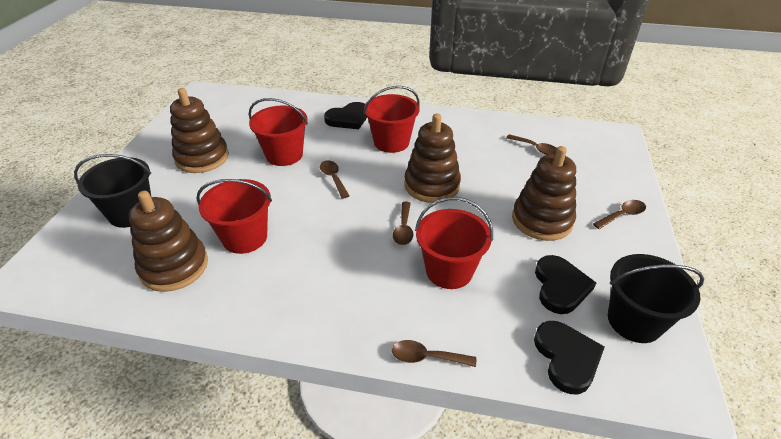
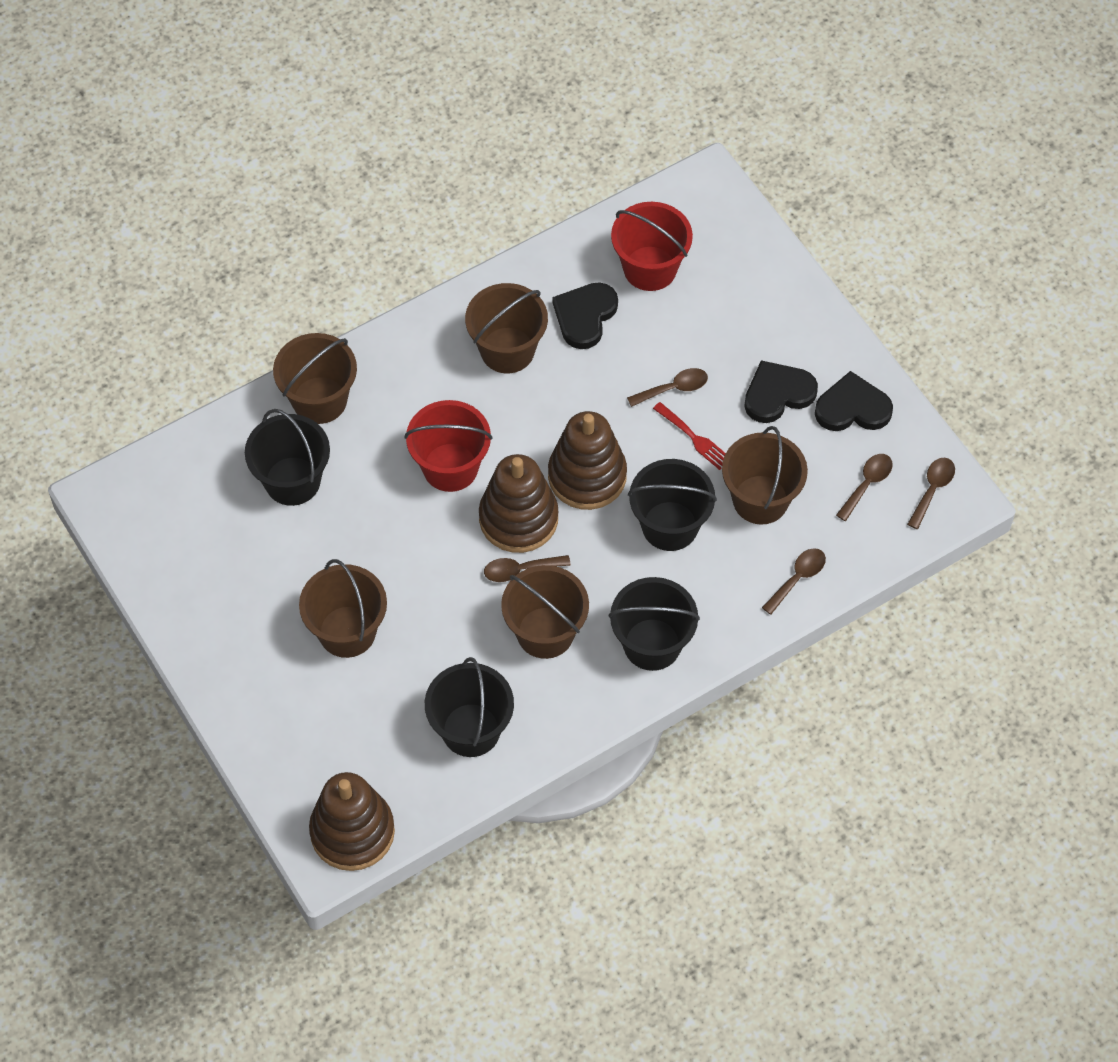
black bucket: [74,154,151,228] [608,254,704,343] = 2 -> [245,409,330,506] [425,657,514,757] [609,577,700,671] [628,459,717,551] = 4
brown bucket: none = 0 -> [273,333,357,424] [299,559,387,658] [465,283,548,373] [501,565,589,659] [722,426,808,525] = 5
brown stacking toy: [129,191,208,292] [170,88,229,173] [404,114,461,203] [512,146,576,241] = 4 -> [309,772,395,871] [479,454,558,553] [548,411,627,510] = 3
red bucket: [197,179,272,254] [249,98,308,166] [363,86,419,153] [415,197,493,289] = 4 -> [405,400,493,492] [611,202,693,291] = 2
red fork: none = 0 -> [653,402,726,470] = 1

